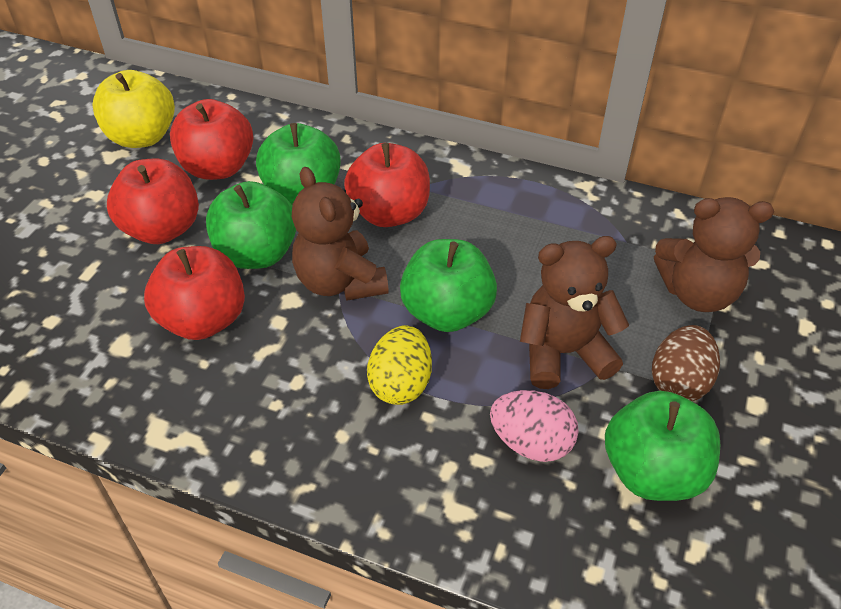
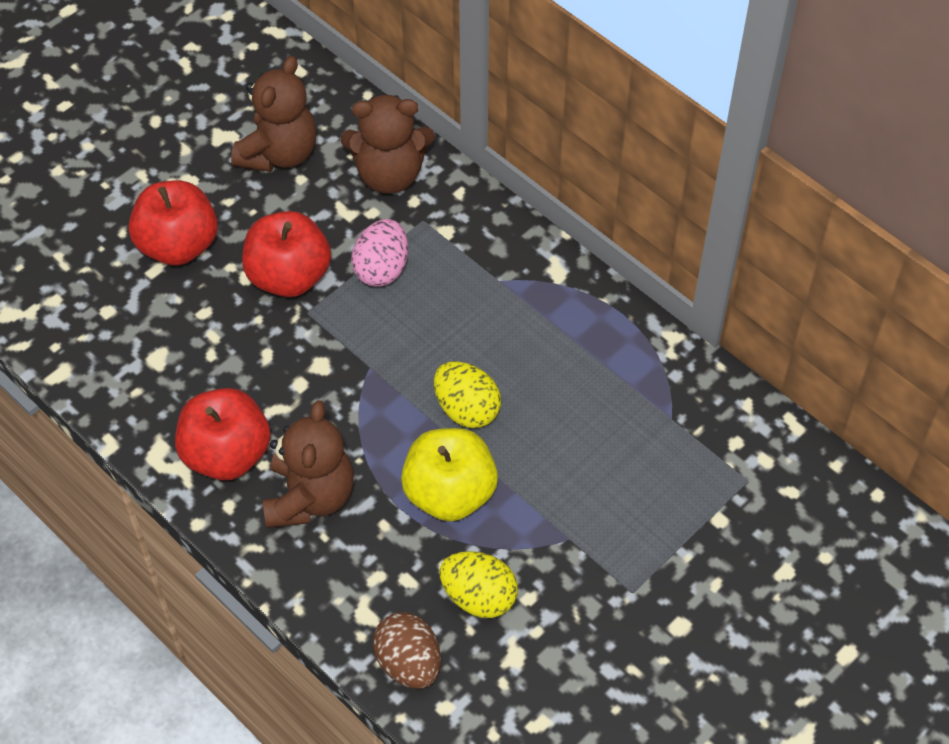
green apple: [206,181,296,269] [256,123,341,206] [400,239,497,332] [605,391,720,501] = 4 -> none = 0
red apple: [107,159,199,244] [144,246,245,340] [170,99,253,180] [344,143,430,227] = 4 -> [129,180,218,266] [175,388,271,480] [242,211,331,297] = 3
yellow egg: [367,325,432,405] = 1 -> [434,361,501,428] [439,551,518,618] = 2

